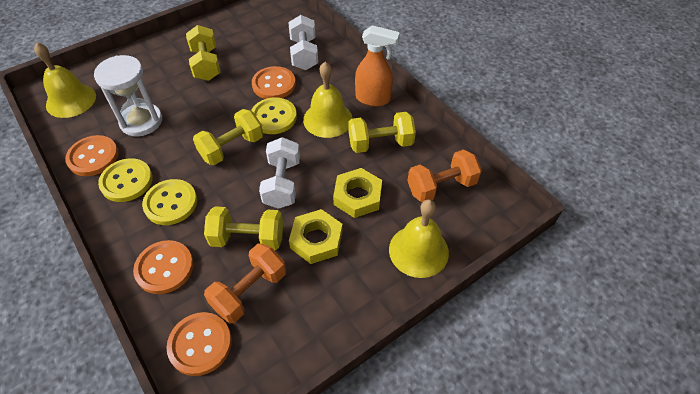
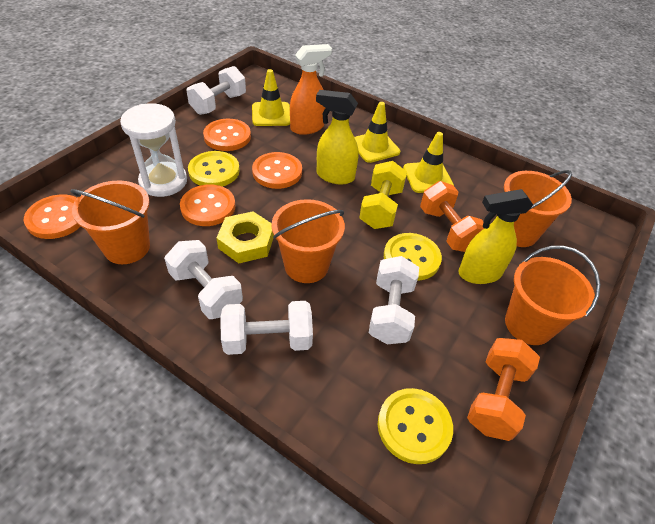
orange bucket: none = 0 -> [70,180,150,264] [272,199,345,283] [504,170,572,247] [505,246,601,345] = 4
white dumbbell: [259,137,300,209] [288,15,318,70] = 2 -> [164,240,243,319] [186,66,246,115] [220,301,313,355] [369,256,419,344] = 4
yellow bell: [34,42,96,118] [303,62,353,138] [389,199,449,278] = 3 -> none = 0
yellow dumbbell: [186,25,221,81] [193,109,263,165] [204,206,283,251] [349,112,416,153] = 4 -> [359,161,407,229] = 1
yellow nut: [289,209,343,264] [333,168,382,218] = 2 -> [217,211,274,263] = 1
yellow spray bottle: none = 0 -> [316,90,359,184] [458,189,533,284] = 2
yellow traffic cone: none = 0 -> [252,69,290,126] [354,102,400,163] [403,132,454,193] = 3

